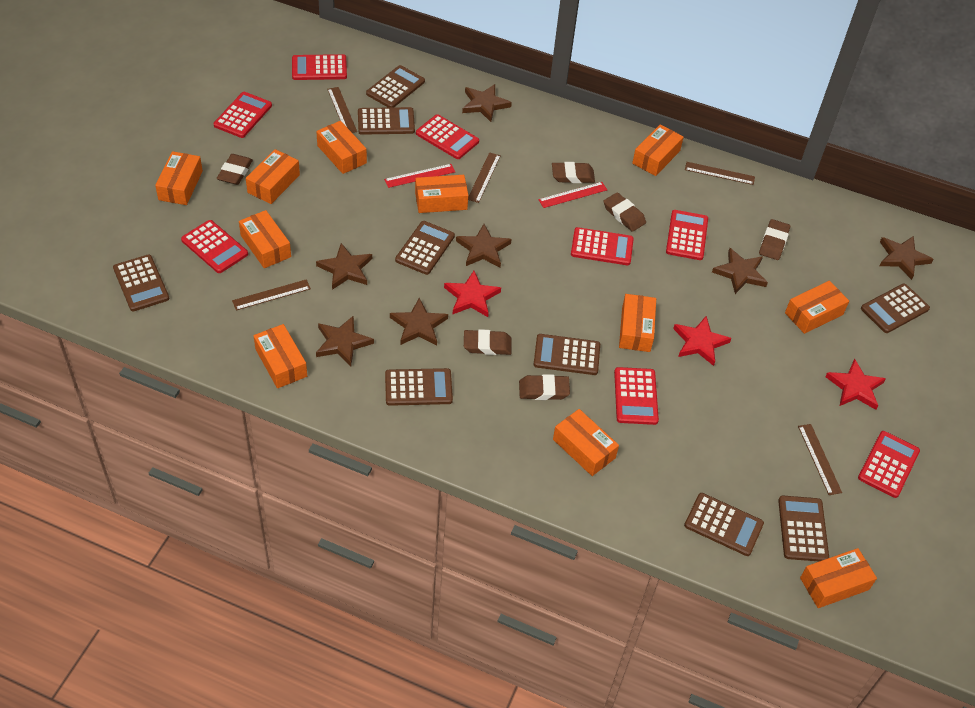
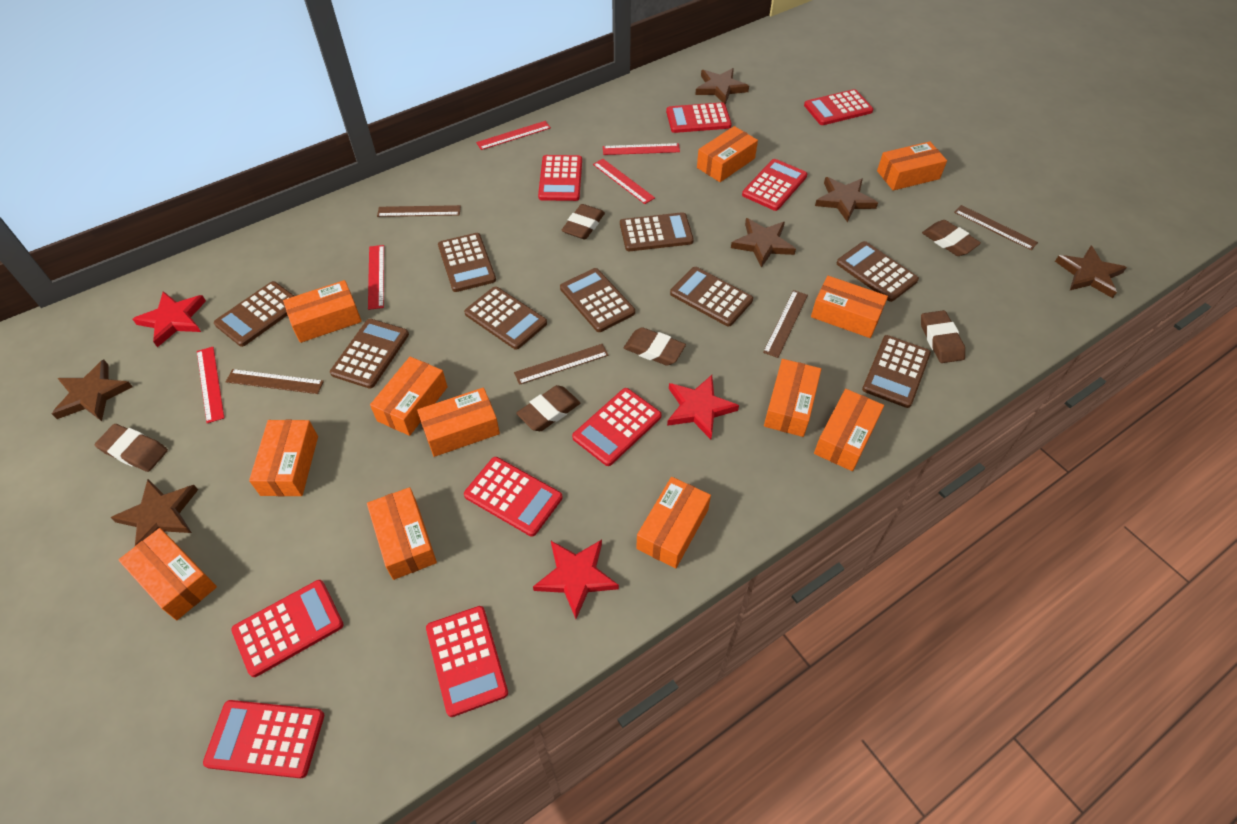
brown star: [316,243,372,290] [316,316,374,366] [390,298,448,346] [456,224,511,267] [462,84,512,122] [712,248,768,294] [880,236,933,280] = 7 -> [52,359,133,421] [111,479,198,546] [695,68,749,104] [731,218,796,268] [815,177,878,222] [1055,246,1127,298] = 6
orange box: [155,151,203,205] [239,210,291,268] [246,149,300,204] [254,324,307,388] [316,121,367,174] [415,175,468,213] [553,409,619,476] [619,294,656,352] [632,124,684,176] [785,281,849,334] [800,548,877,608] = 11 -> [118,528,217,620] [249,420,318,496] [283,280,362,343] [367,487,437,580] [370,357,447,436] [417,388,500,457] [636,477,711,568] [697,126,758,182] [764,359,821,437] [811,276,888,338] [814,389,884,471] [877,141,947,191] = 12
red calculator: [181,220,248,273] [214,92,272,138] [292,54,347,80] [416,114,479,159] [571,227,634,265] [614,367,659,425] [666,210,708,260] [858,431,920,498] = 8 -> [203,700,324,778] [231,580,344,677] [426,606,508,717] [464,457,562,537] [538,155,582,201] [572,388,662,466] [666,102,732,133] [742,159,807,211] [804,89,873,125] = 9
red ruler: [384,164,455,188] [538,182,607,208] = 2 -> [197,347,224,423] [368,245,384,310] [476,121,551,150] [593,159,655,204] [603,143,680,155] = 5

